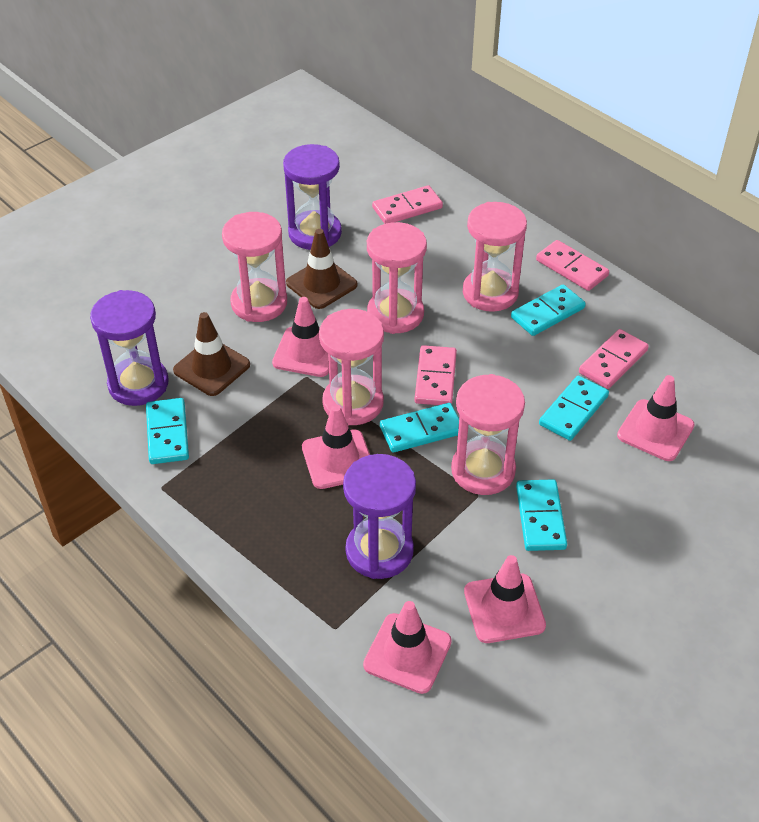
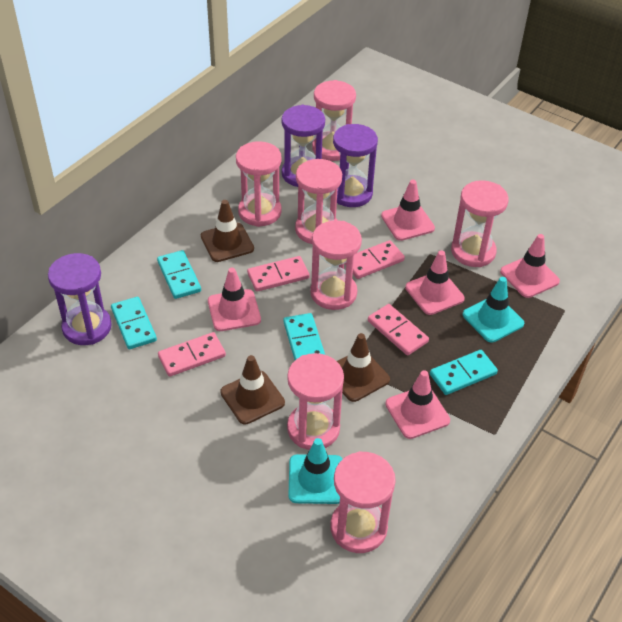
brown traffic cone: [173,312,250,396] [286,229,358,309] = 2 -> [201,200,254,262] [220,355,285,425] [337,333,390,402] = 3
pink hourglass: [222,212,287,322] [319,309,384,426] [367,222,427,334] [451,374,525,495] [463,202,527,312] = 5 -> [236,141,282,227] [287,353,344,450] [295,159,342,244] [310,220,362,310] [312,80,356,161] [330,451,396,553] [451,180,509,267] = 7
turquoise domino: [146,398,189,464] [380,403,459,453] [511,285,586,336] [516,479,567,551] [539,375,609,441] = 5 -> [111,297,157,349] [157,250,201,299] [283,313,325,360] [430,350,498,395] = 4
turquoise traffic cone: none = 0 -> [288,438,342,504] [463,277,524,343] = 2

